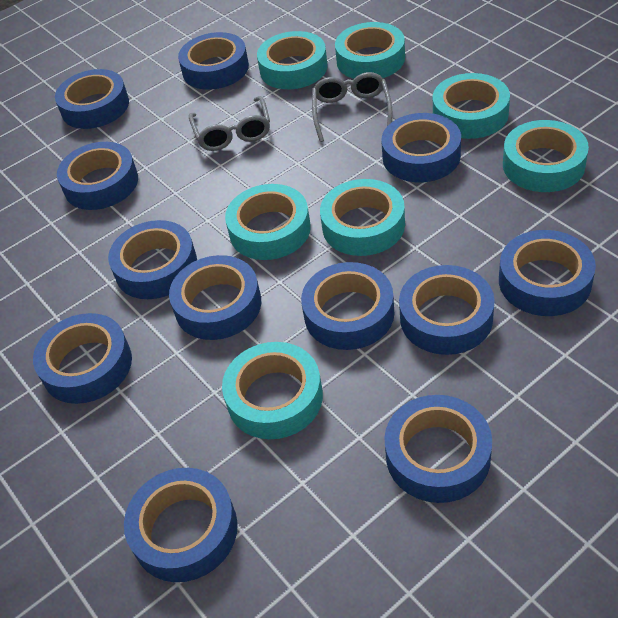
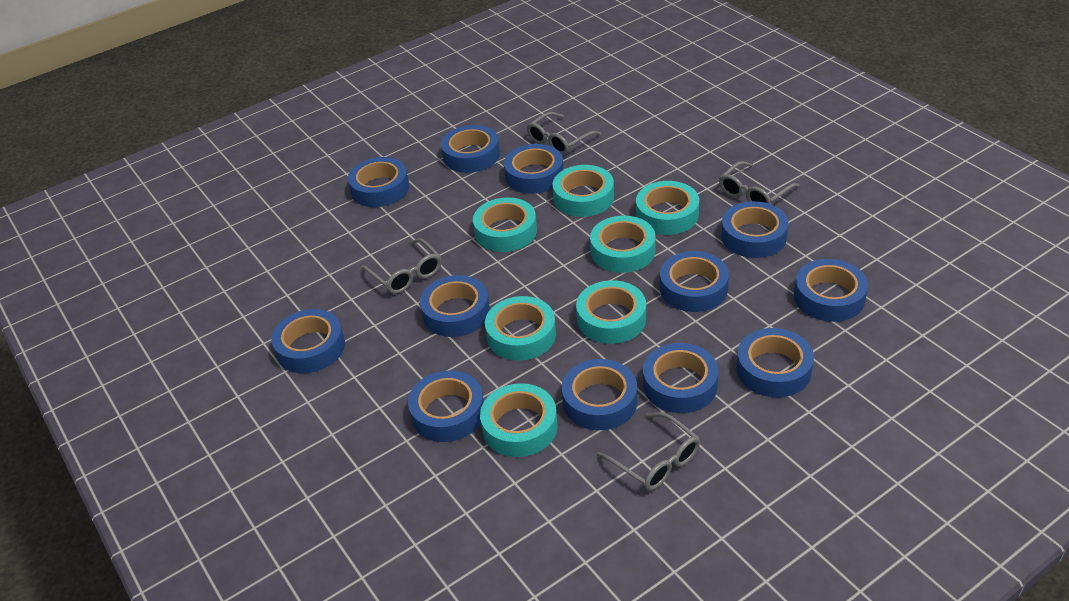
grey glasses: [189,96,270,151] [312,72,392,142] = 2 -> [361,238,442,294] [527,112,601,155] [597,412,700,491] [719,161,800,204] = 4

